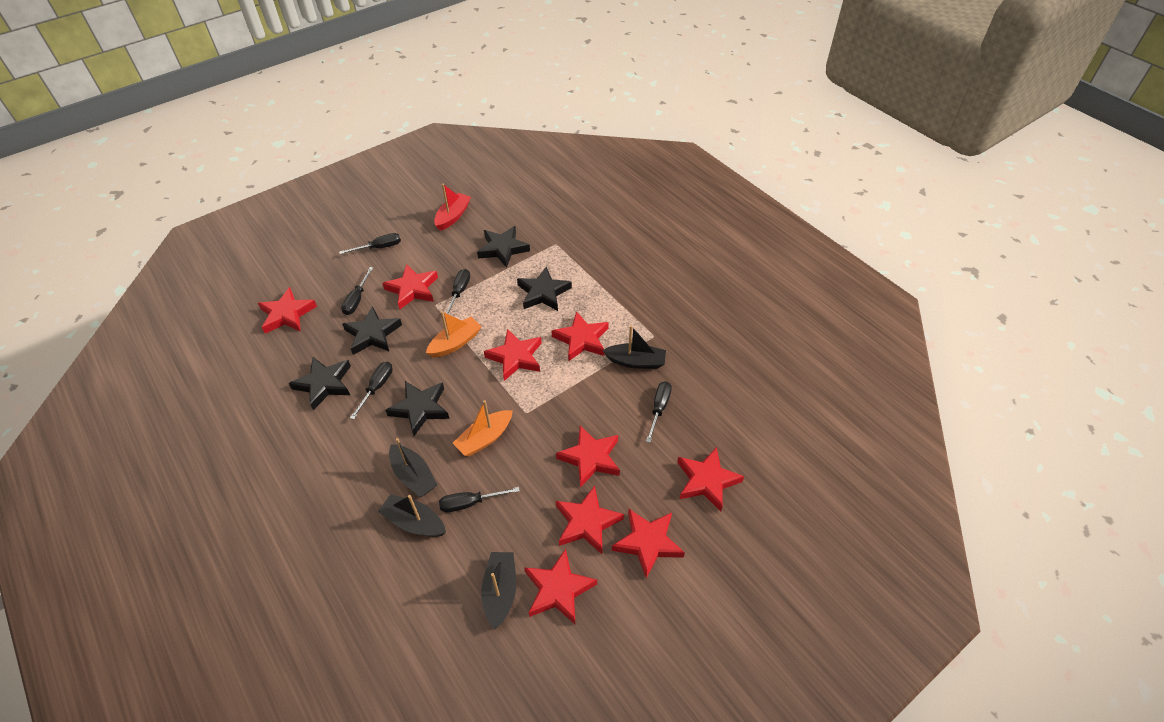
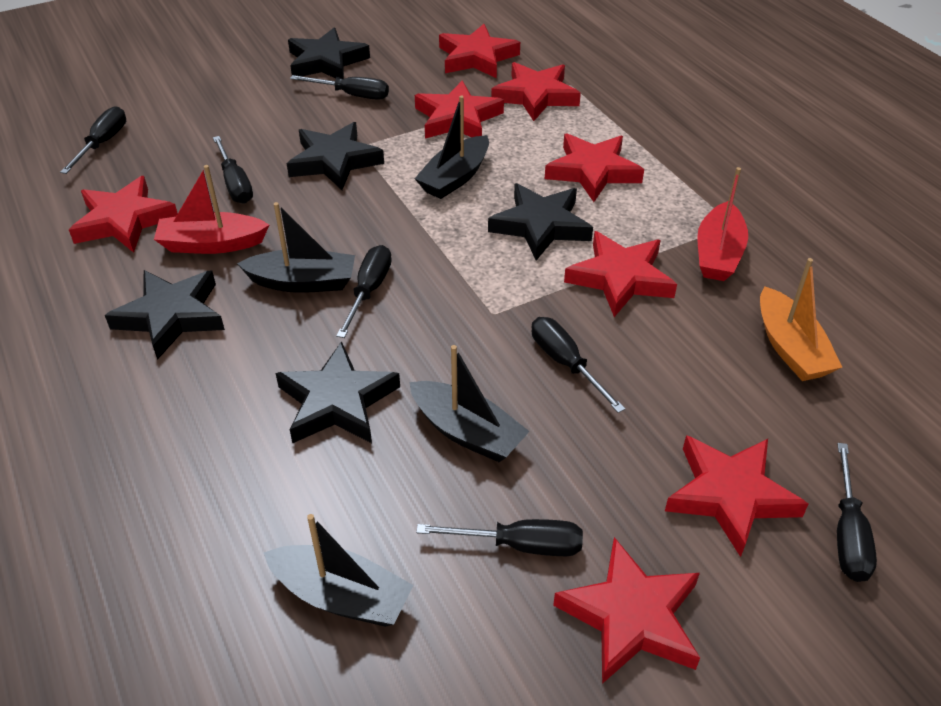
black screwdriver: [339,233,401,254] [341,267,373,315] [350,362,393,420] [439,487,520,512] [444,269,470,317] [646,381,672,443] = 6 -> [60,106,126,174] [213,136,253,204] [290,75,389,100] [336,245,392,338] [416,519,583,556] [532,317,625,413] [837,443,877,582] = 7
orange boat: [426,311,482,358] [453,400,513,456] = 2 -> [760,258,842,381] = 1
red boat: [434,183,471,231] = 1 -> [154,165,269,254] [697,167,748,281] = 2
red star: [258,287,317,334] [382,264,438,309] [484,329,542,381] [524,549,597,624] [552,311,609,361] [556,426,620,488] [556,486,624,554] [612,509,685,579] [677,447,744,512] = 9 -> [69,176,178,253] [415,80,504,139] [439,24,520,78] [491,62,581,121] [545,133,644,202] [553,537,700,684] [564,231,677,317] [665,435,808,557] = 8

